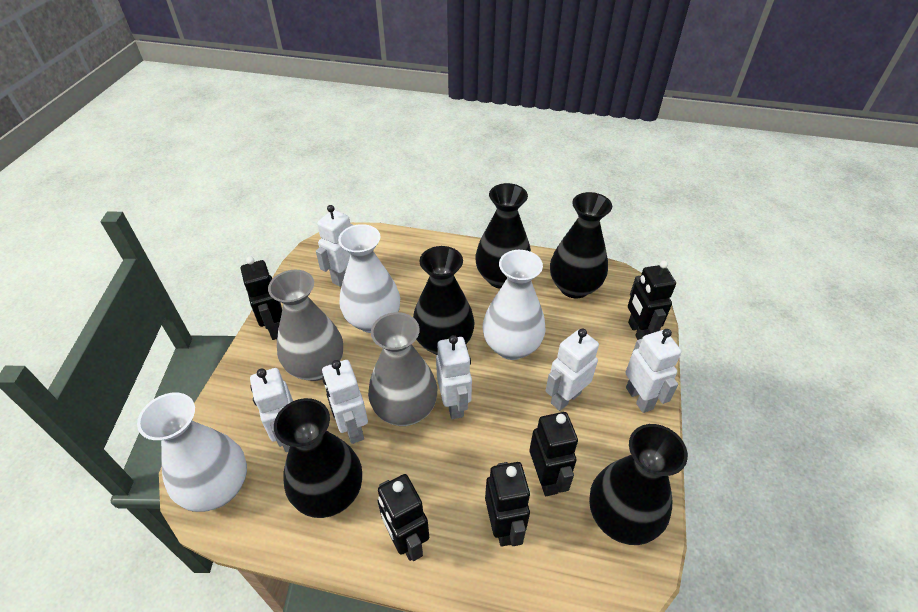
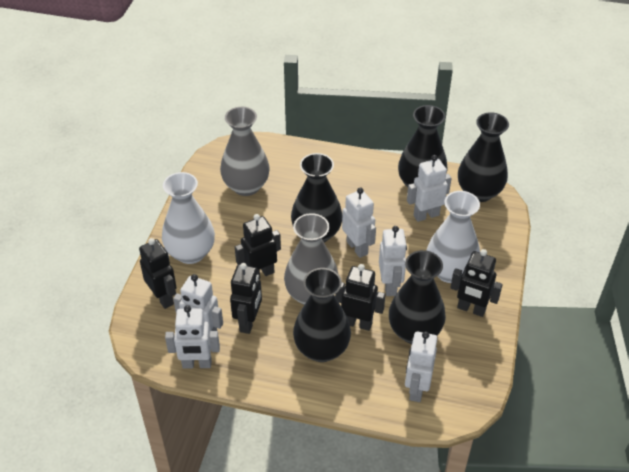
white vase: [137,393,247,512] [338,224,400,333] [483,250,546,360] = 3 -> [162,172,215,264] [427,191,480,283] = 2

